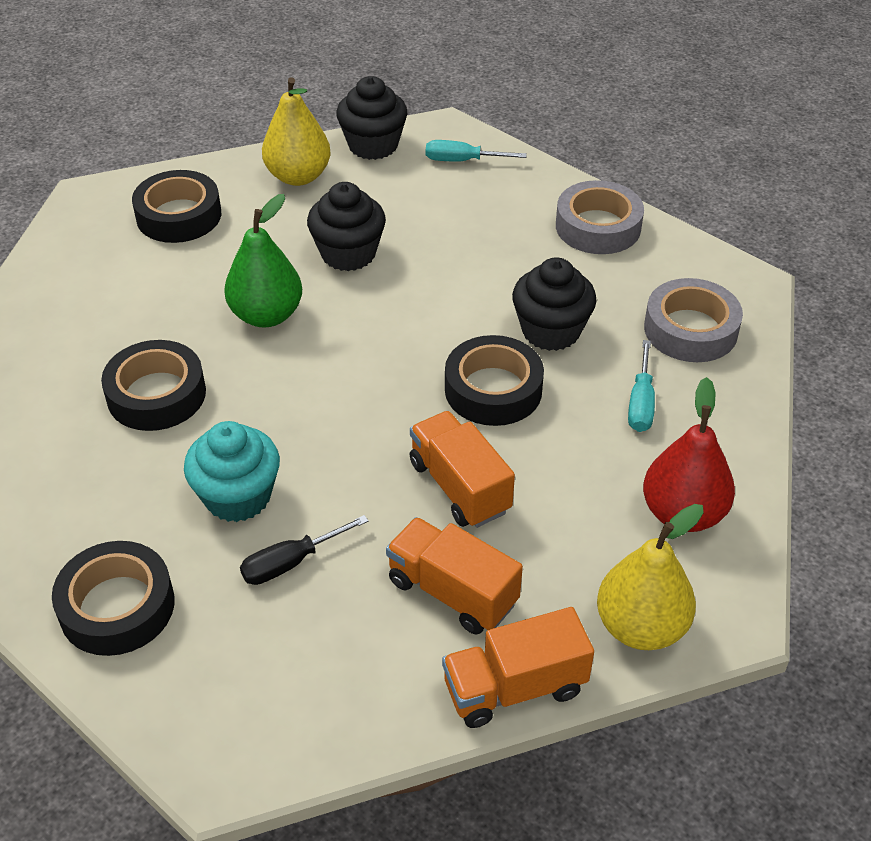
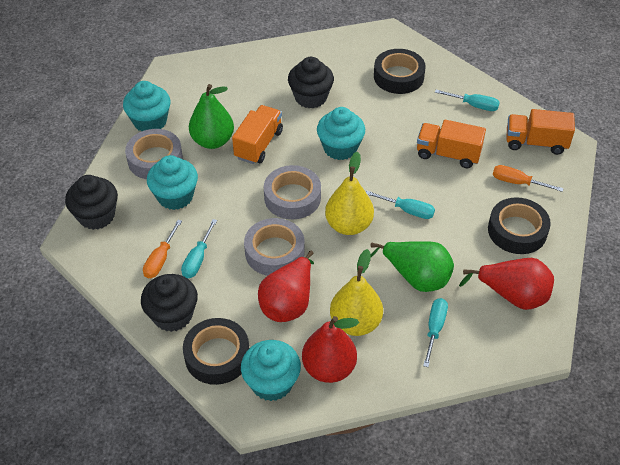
black screwdriver: [240,515,369,585] = 1 -> none = 0
black tape: [52,541,175,656] [101,340,206,431] [132,170,221,243] [445,335,544,426] = 4 -> [183,318,249,385] [374,49,426,94] [488,197,551,254] = 3
green pear: [224,194,302,327] = 1 -> [189,84,234,149] [370,241,454,292] = 2
grey tape: [556,180,644,254] [644,278,743,362] = 2 -> [125,129,183,179] [244,218,305,276] [264,165,321,219] = 3
orange screwdriver: none = 0 -> [143,220,182,278] [493,165,564,192] = 2
red pear: [643,377,735,532] = 1 -> [258,250,314,322] [302,316,359,383] [459,258,554,310] = 3
turquoise cupcake: [184,421,280,522] = 1 -> [123,81,170,132] [147,155,198,210] [241,340,301,401] [317,107,365,160] = 4
turquoise screwdriver: [426,140,527,162] [628,340,655,432] = 2 -> [181,219,217,278] [366,191,435,219] [423,298,448,367] [435,90,500,111] = 4

